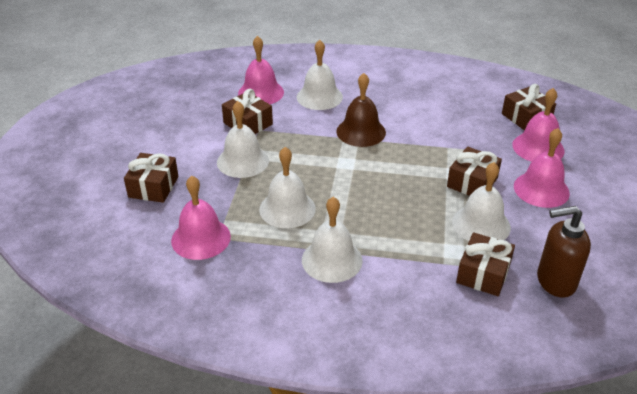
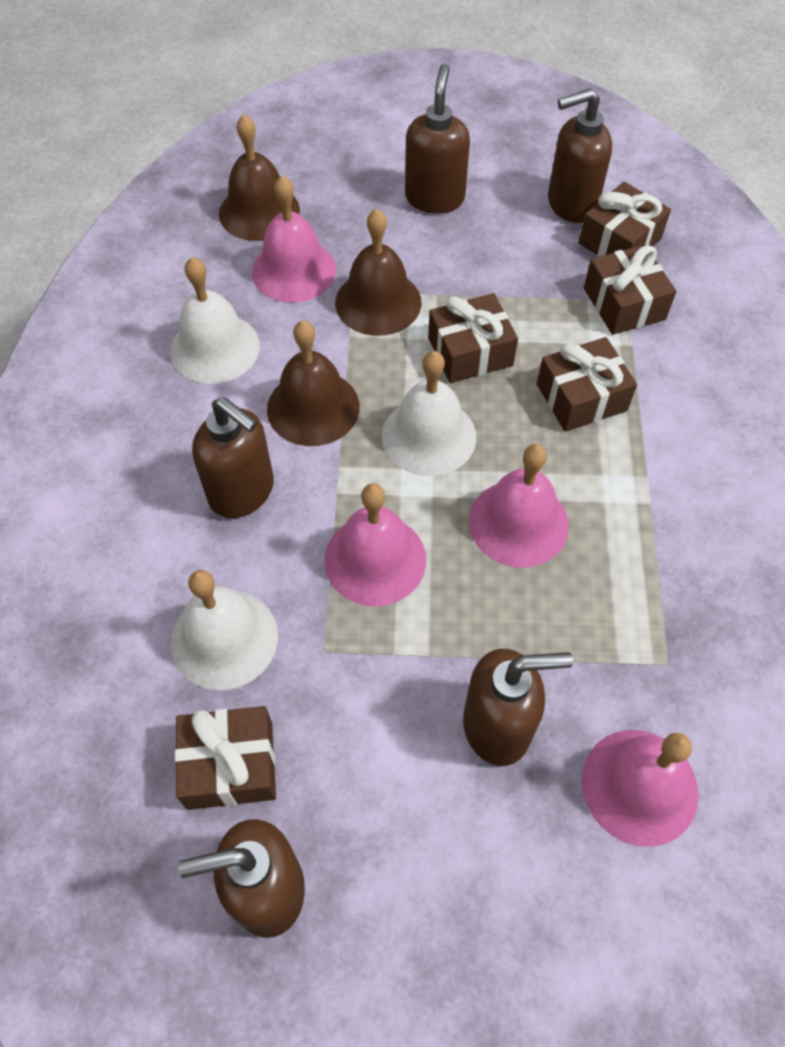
brown bell: [336,73,386,147] = 1 -> [219,114,300,241] [267,320,360,446] [335,209,421,336] = 3
brown soap dispenser: [537,206,591,298] = 1 -> [179,819,305,938] [192,397,274,518] [405,64,470,213] [463,649,573,766] [548,88,612,223] = 5
white bell: [217,101,269,178] [259,147,316,228] [297,40,343,110] [302,197,363,283] [452,162,511,241] = 5 -> [170,257,260,384] [171,570,278,690] [382,351,476,476] = 3

